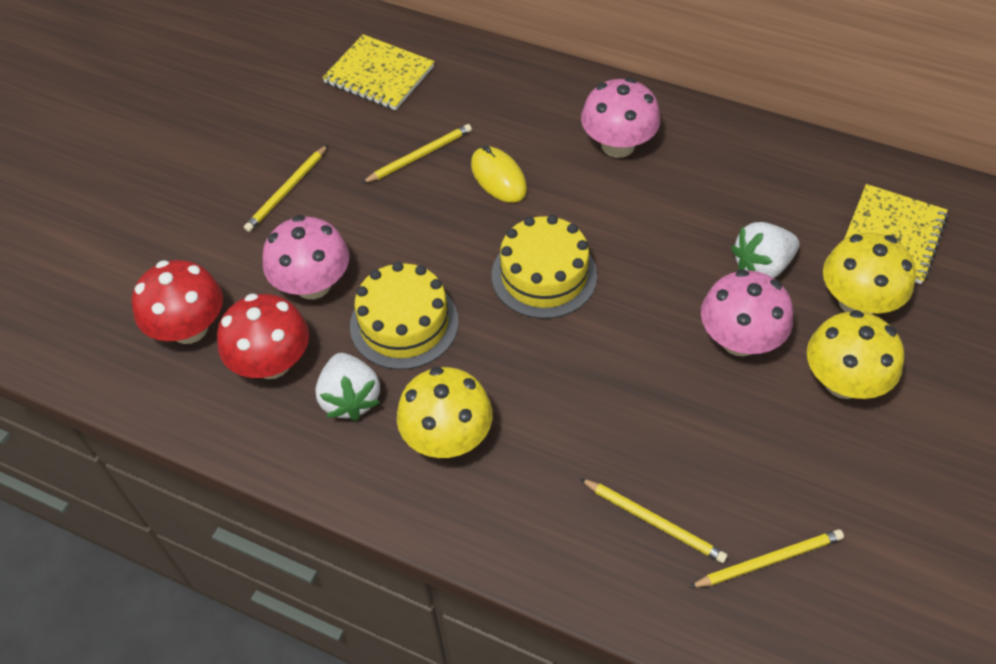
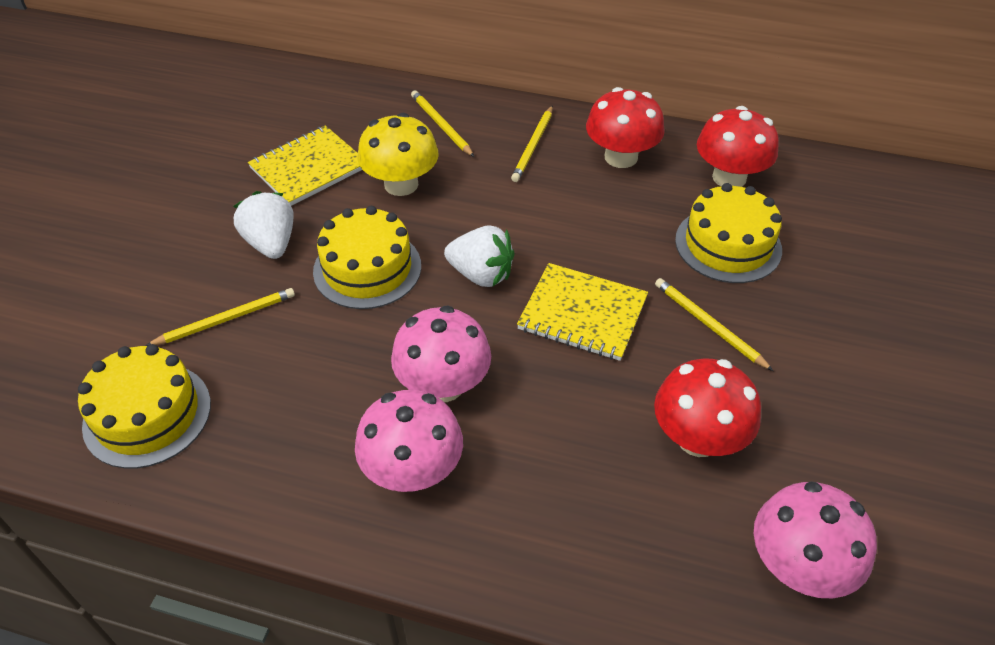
red mushroom: [132,260,223,344] [217,294,309,379] = 2 -> [586,87,665,168] [654,358,761,457] [697,106,779,187] = 3
yellow cake: [350,262,458,370] [492,215,597,319] = 2 -> [78,344,211,469] [313,206,421,309] [675,183,782,283] = 3
yellow mouse: [471,145,527,203] = 1 -> none = 0
yellow mushroom: [397,367,493,458] [807,310,904,399] [823,233,916,314] = 3 -> [357,113,439,196] = 1

